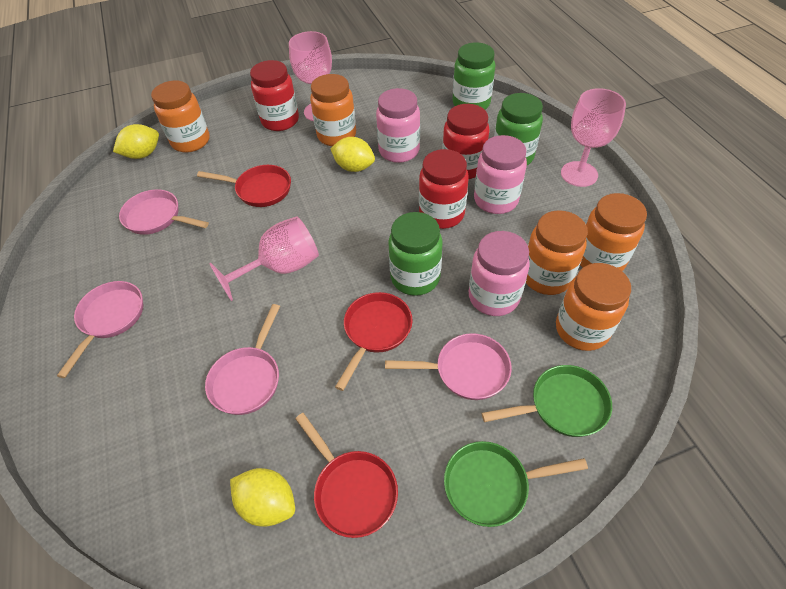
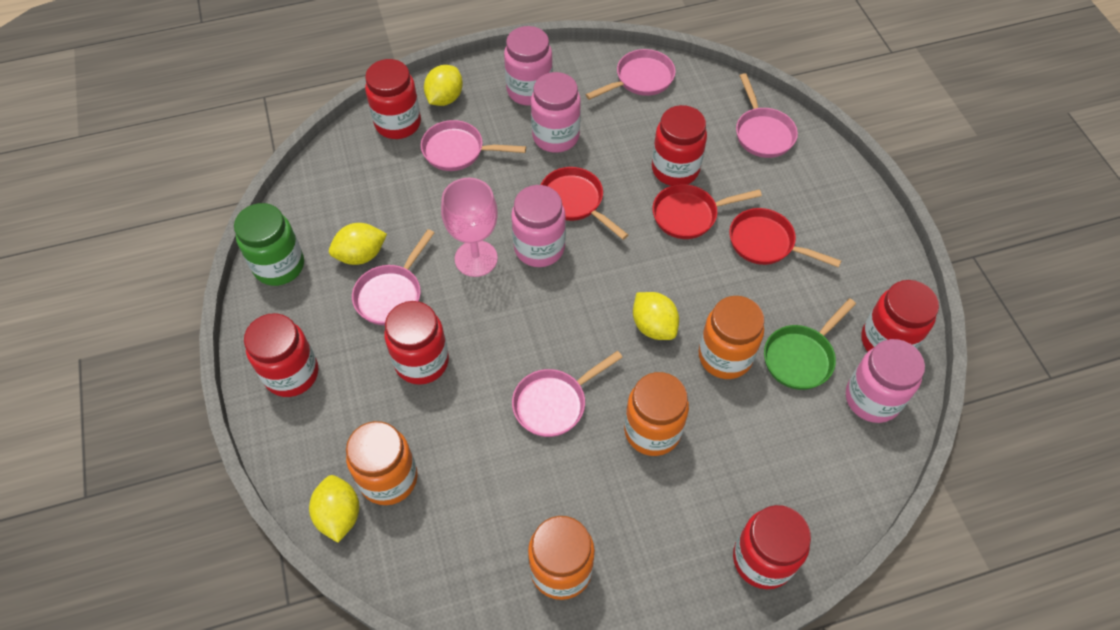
green jar: [388,212,443,296] [452,42,496,110] [494,93,543,165] = 3 -> [234,203,304,286] = 1
green pan: [444,441,588,527] [482,365,612,437] = 2 -> [764,298,856,390] = 1
orange jar: [151,80,210,152] [310,74,356,146] [526,210,588,295] [556,263,631,351] [580,193,647,271] = 5 -> [346,421,418,505] [528,516,595,600] [624,372,689,456] [699,296,764,379] = 4
pink goblet: [209,216,319,301] [289,31,332,121] [561,88,626,187] = 3 -> [441,178,498,277] = 1
pink jar: [376,88,420,163] [469,231,530,316] [474,135,527,214] = 3 -> [504,26,553,106] [511,185,566,267] [531,72,581,153] [846,339,925,423] = 4
pink pan: [57,281,143,378] [119,189,209,235] [205,304,280,415] [385,333,512,400] = 4 -> [352,229,434,325] [421,120,526,171] [512,351,623,437] [586,49,676,100] [736,73,798,158] = 5
red jar: [250,60,299,131] [419,149,469,229] [442,104,490,179] = 3 -> [244,313,318,397] [365,59,421,139] [384,301,449,385] [652,105,707,186] [733,505,811,589] [861,280,939,351] = 6
yellow lemon: [113,124,159,159] [230,468,295,527] [330,137,375,172] = 3 -> [309,475,359,543] [329,223,387,265] [424,65,463,106] [633,292,679,340] = 4

